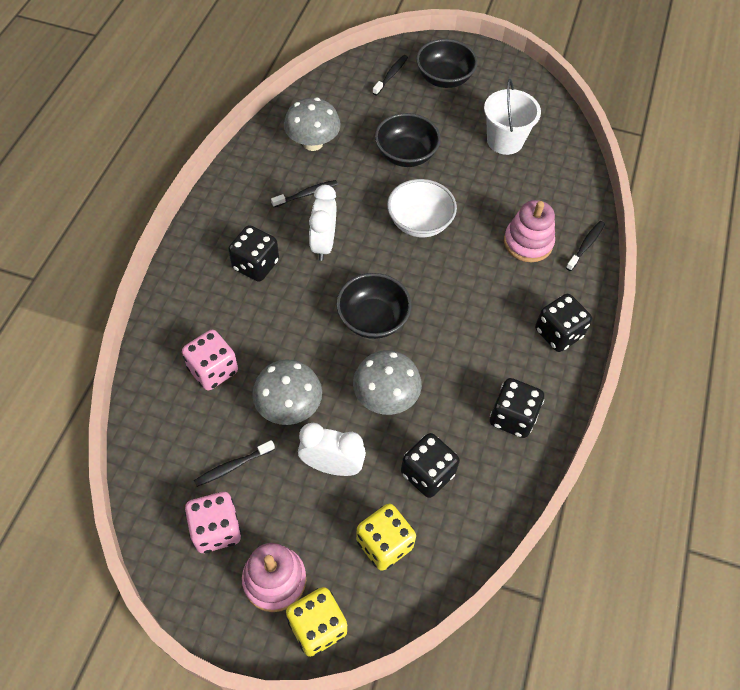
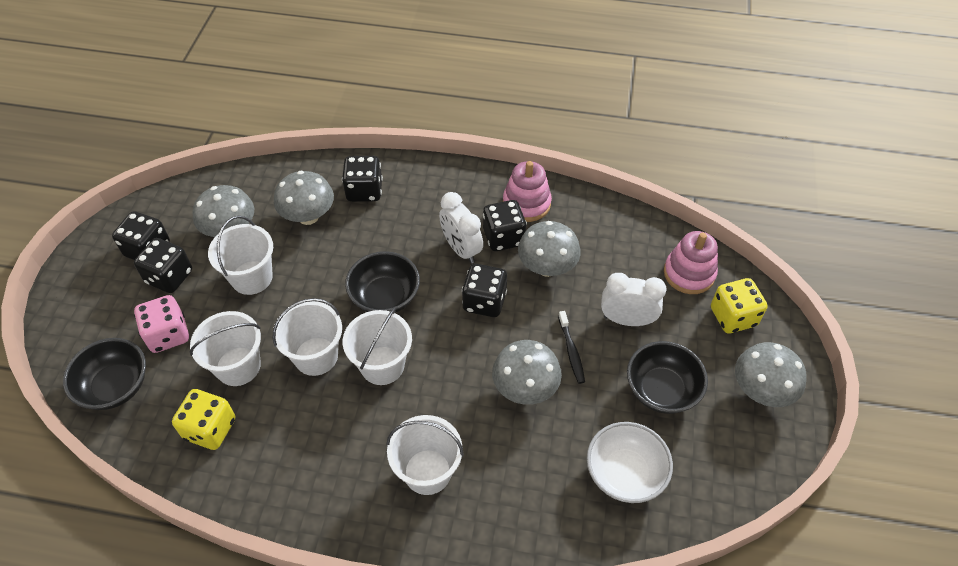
black dice: [228,225,279,282] [401,433,460,498] [490,378,544,438] [535,294,592,352] = 4 -> [112,211,170,260] [134,238,192,293] [342,156,383,202] [462,264,507,317] [483,200,527,251] = 5
black toothbrush: [194,440,275,487] [271,180,338,207] [373,55,408,96] [566,221,605,271] = 4 -> [558,311,585,384] = 1
grey mushroom: [252,359,322,425] [284,98,341,151] [353,350,422,415] = 3 -> [192,185,254,237] [274,171,334,225] [492,340,562,405] [518,221,581,277] [735,342,807,407] = 5
pink dice: [182,330,238,390] [185,492,241,553] = 2 -> [134,295,189,353] = 1
white bucket: [484,79,541,155] = 1 -> [189,311,261,386] [208,216,273,295] [272,298,342,376] [343,308,412,385] [386,415,464,495] = 5

